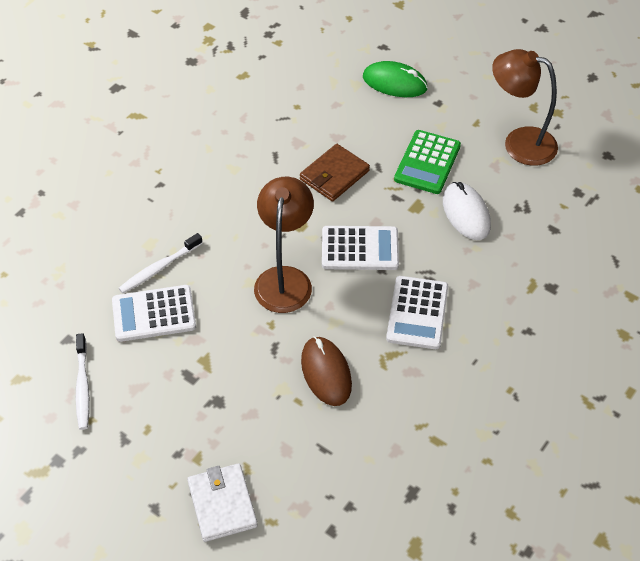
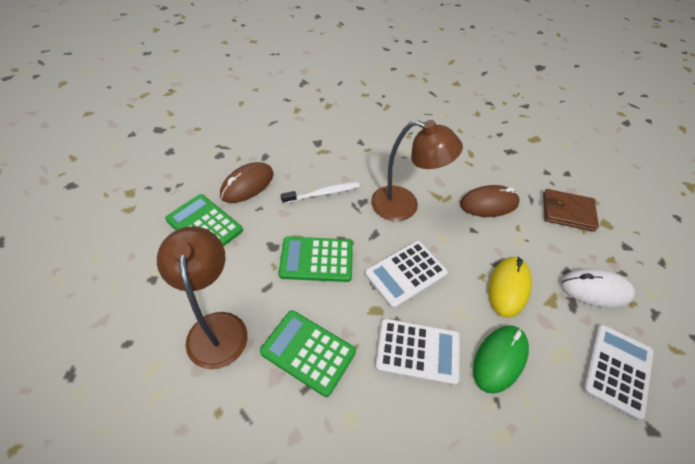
brown mouse: [301,336,352,406] = 1 -> [220,162,274,203] [460,185,520,217] = 2
green calculator: [394,130,461,194] = 1 -> [165,194,243,246] [260,310,356,397] [279,237,353,282] = 3
white toothbrush: [75,333,90,430] [118,233,203,293] = 2 -> [281,182,360,204] = 1
white wallet: [187,463,258,542] = 1 -> none = 0
yellow mouse: none = 0 -> [488,257,532,318] = 1

